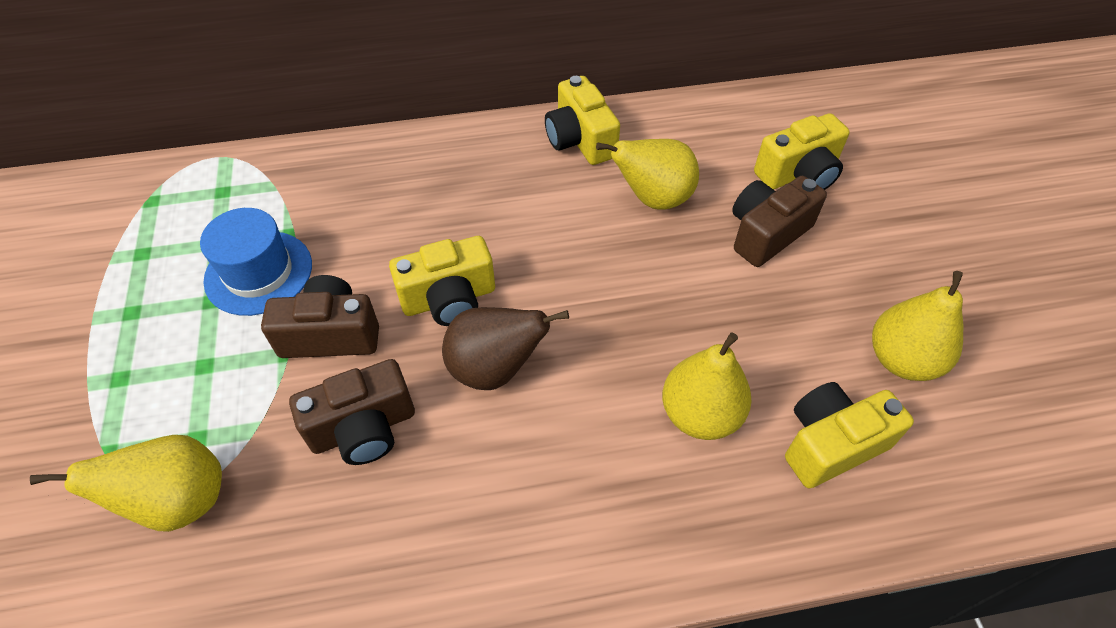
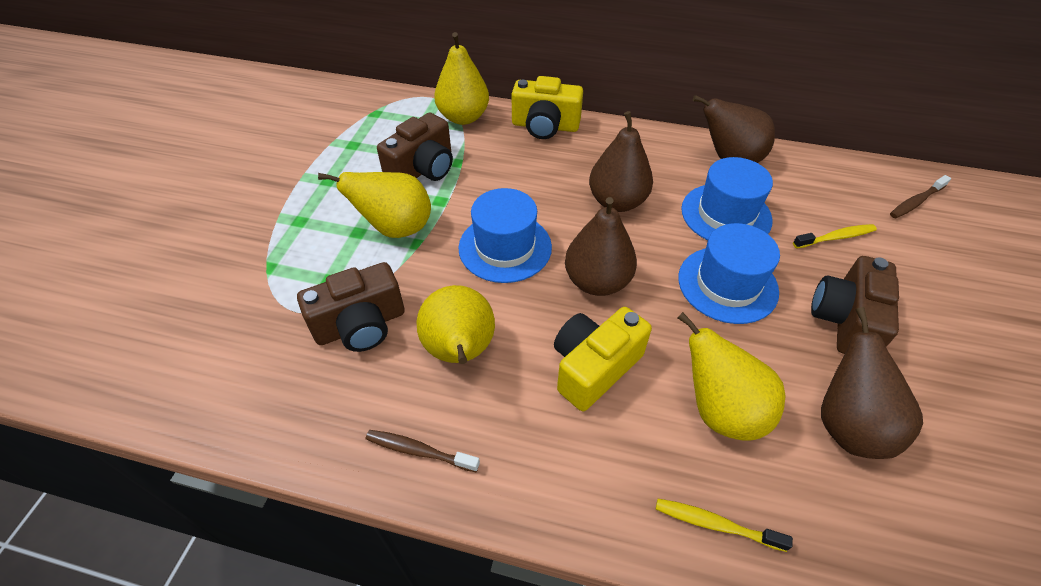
blue hat: [200,208,312,316] = 1 -> [459,188,552,283] [678,223,780,324] [681,157,773,240] = 3
brown pear: [442,307,569,390] = 1 -> [565,197,637,296] [589,111,653,212] [693,95,775,163] [821,307,923,459] = 4
brown toothbrush: none = 0 -> [366,430,480,472] [890,175,951,218] = 2
yellow camera: [389,236,495,326] [545,76,620,165] [754,113,850,190] [785,382,914,488] = 4 -> [512,76,583,139] [554,307,652,411] = 2
yellow toothbrush: none = 0 -> [656,499,793,552] [793,224,877,249] = 2

